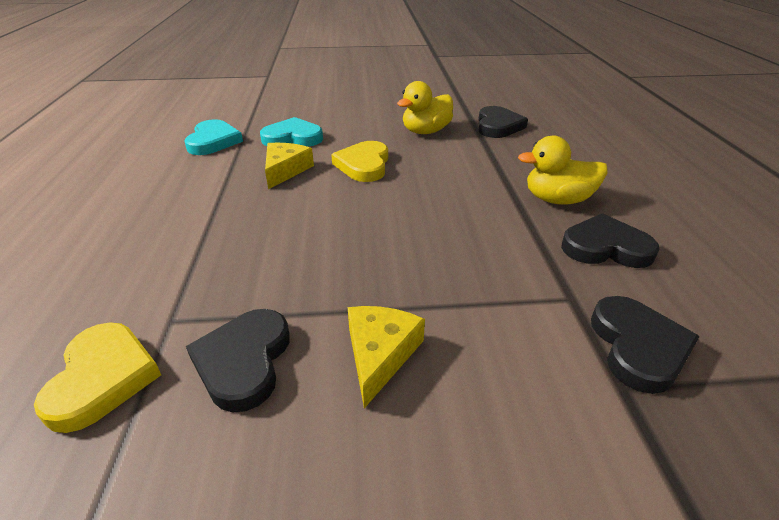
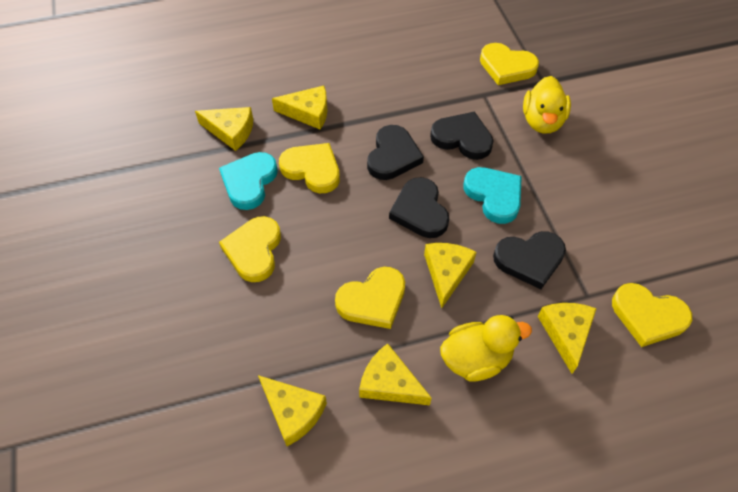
yellow cheese: [265,143,314,189] [348,306,425,408] = 2 -> [195,107,253,151] [258,375,327,446] [272,86,328,129] [359,343,431,405] [424,243,476,308] [538,303,597,374] = 6
yellow heart: [34,323,161,433] [331,141,388,182] = 2 -> [219,216,281,282] [279,143,340,193] [335,267,405,329] [480,43,539,85] [612,283,692,347] = 5

